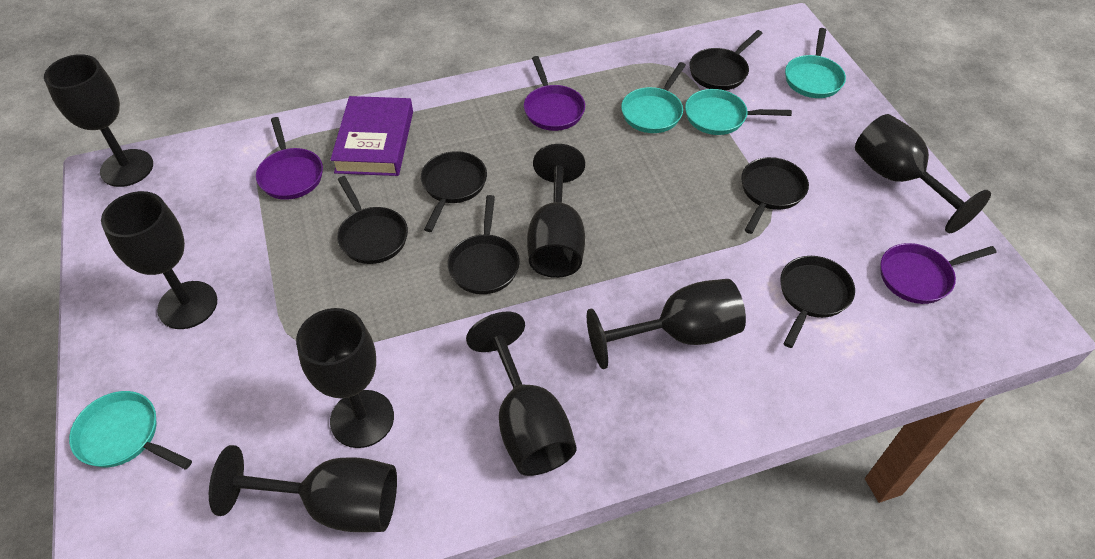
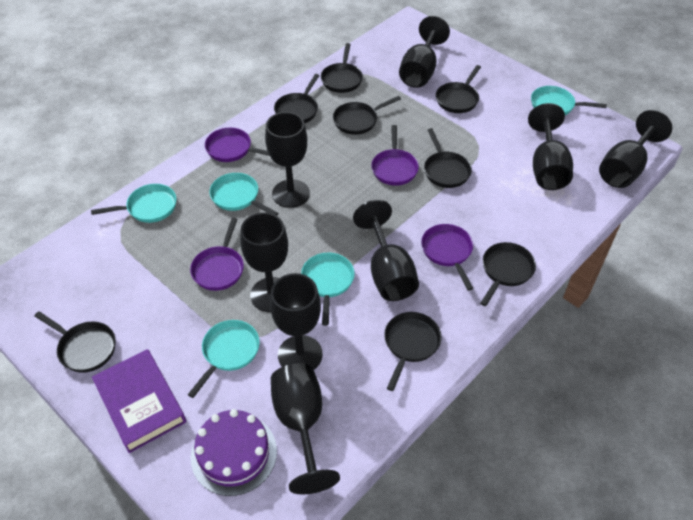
black pan: [337,176,408,264] [421,151,487,232] [447,195,520,294] [689,30,763,90] [741,157,809,234] [780,256,855,348] = 6 -> [34,311,116,373] [274,74,320,123] [321,43,363,93] [333,96,401,135] [384,312,442,391] [424,128,472,188] [436,65,481,113] [480,242,536,306] = 8
purple cake: none = 0 -> [191,409,277,496] = 1
purple pan: [256,117,323,200] [524,56,585,131] [880,243,997,304] = 3 -> [190,218,244,291] [205,128,270,162] [371,125,419,186] [421,224,474,291] = 4
turquoise pan: [69,391,192,469] [621,62,686,133] [685,89,792,135] [785,28,846,98] = 4 -> [91,184,177,223] [188,320,260,398] [209,173,278,216] [301,253,355,326] [531,86,607,115] = 5

